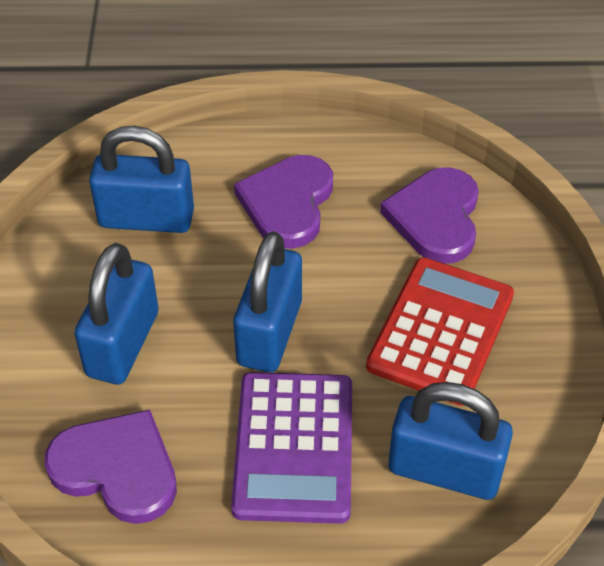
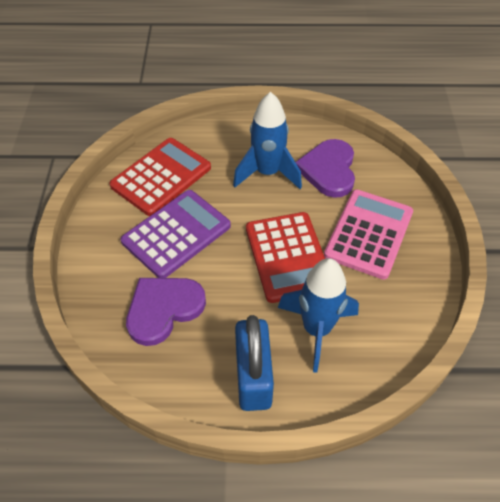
blue padlock: [74,243,158,384] [89,126,194,233] [233,231,302,372] [388,382,513,500] = 4 -> [235,315,274,411] = 1
blue rocket: none = 0 -> [233,92,302,189] [278,258,359,373] = 2
pink calculator: none = 0 -> [324,189,413,280] = 1
purple heart: [45,410,177,524] [234,155,333,249] [380,167,479,264] = 3 -> [126,278,206,346] [296,139,355,198] = 2
red calculator: [366,257,514,406] = 1 -> [109,138,211,216] [246,212,325,303] = 2

